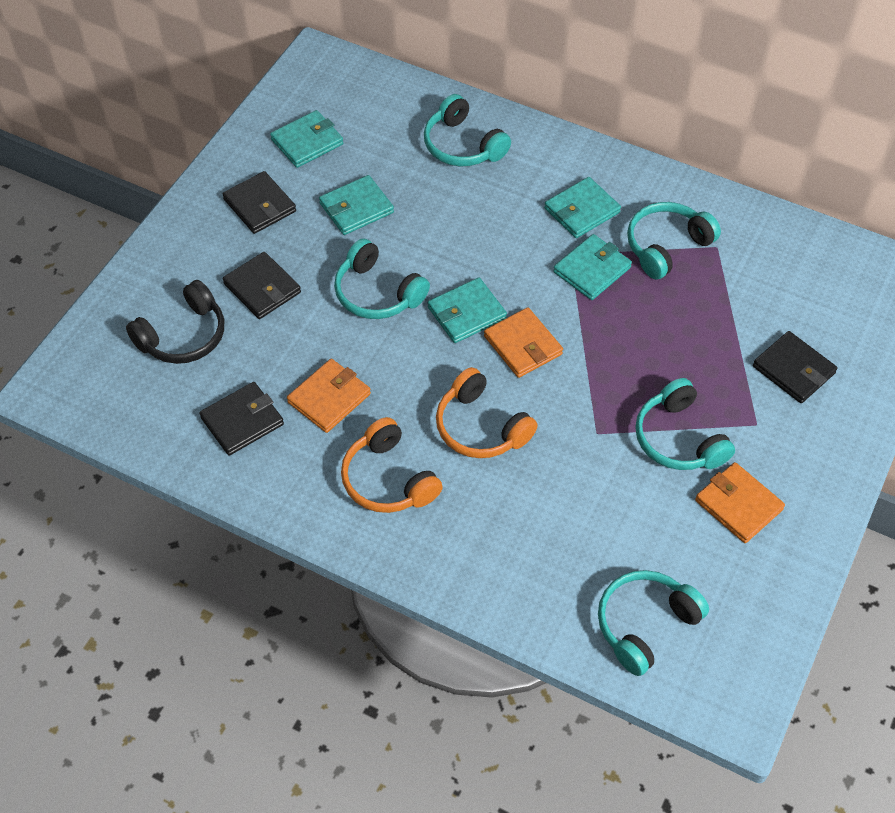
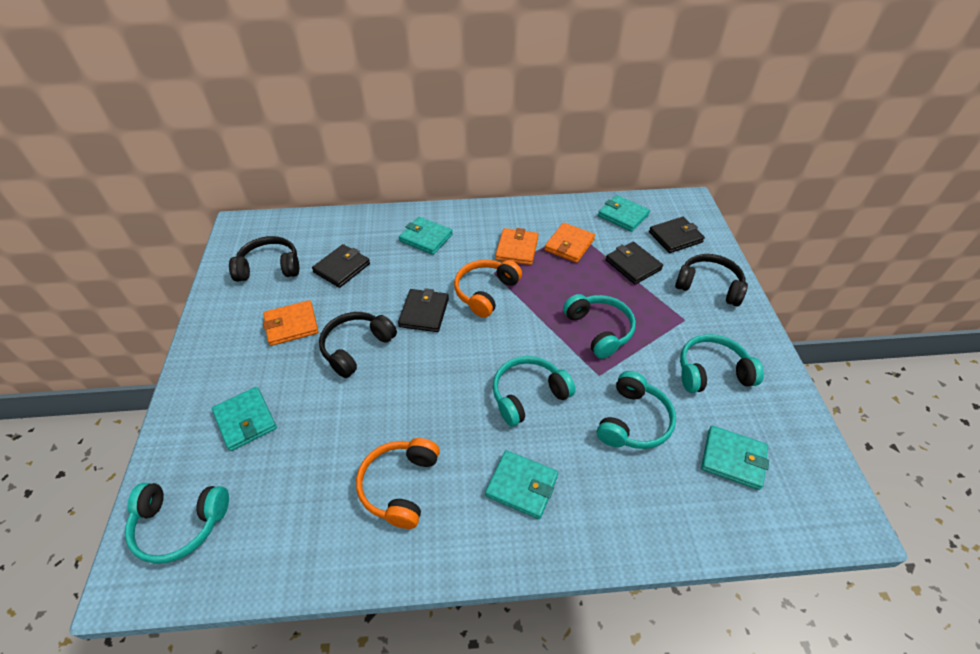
black headphones: [126,280,224,364] = 1 -> [229,236,299,282] [319,312,397,378] [675,254,748,307] = 3

